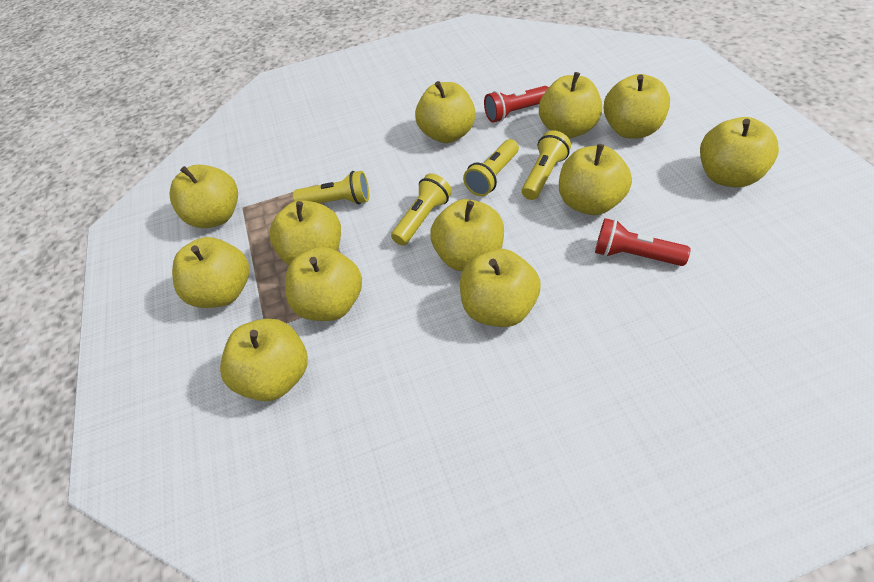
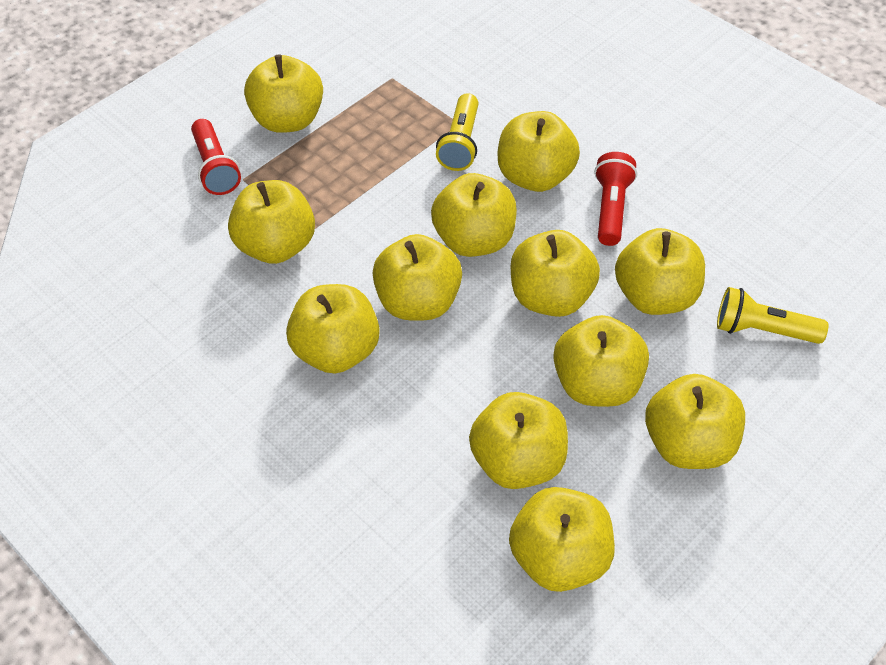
yellow flashlight: [293,171,369,204] [391,173,452,246] [463,139,519,196] [522,130,571,200] = 4 -> [436,93,479,171] [717,287,829,344] = 2

